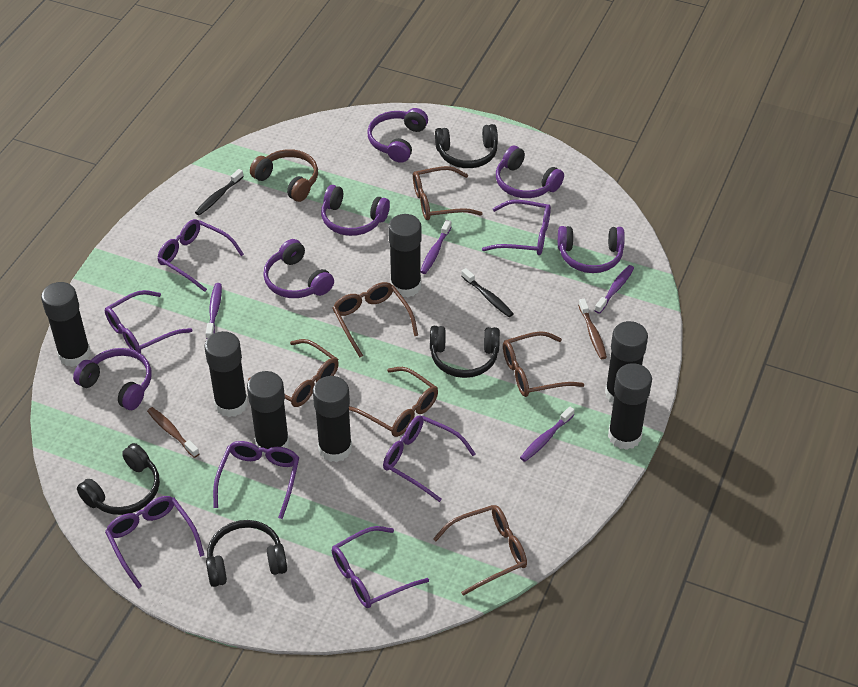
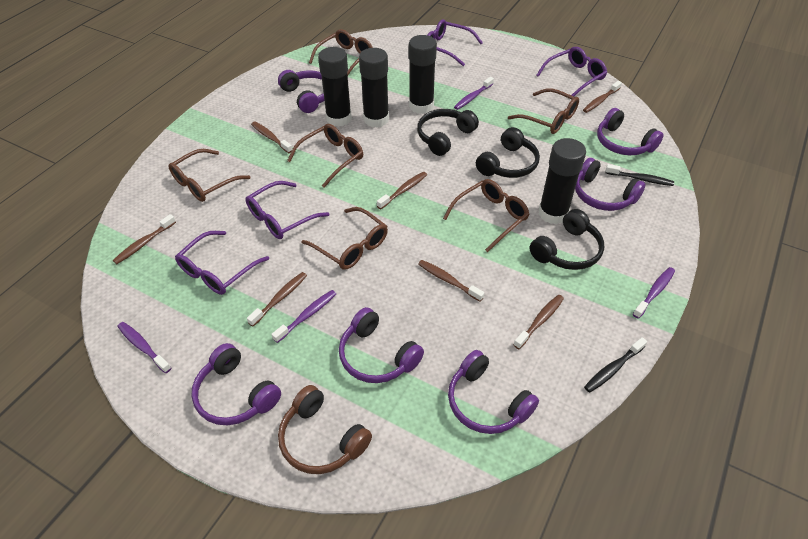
black glue stick: [41,282,91,367] [204,331,248,417] [247,371,290,455] [313,376,352,462] [388,214,422,297] [605,321,648,403] [608,363,652,450] = 7 -> [318,47,352,127] [359,48,389,127] [409,35,437,114] [538,138,586,224] = 4
black headphones: [77,443,160,515] [206,520,287,587] [430,326,500,378] [435,124,498,168] = 4 -> [417,109,479,156] [476,127,540,178] [529,209,604,270] = 3
brown toothbrush: [147,407,200,458] [578,298,607,359] = 2 -> [113,214,176,264] [247,272,307,326] [251,122,292,153] [377,172,427,209] [418,260,484,302] [514,295,564,349] [583,81,622,113] = 7
purple glasses: [105,290,192,354] [105,496,204,589] [157,219,244,292] [213,441,299,519] [332,526,429,608] [383,415,476,502] [482,200,551,255] = 7 -> [175,231,269,295] [245,181,330,239] [427,19,483,66] [536,47,607,96] = 4

